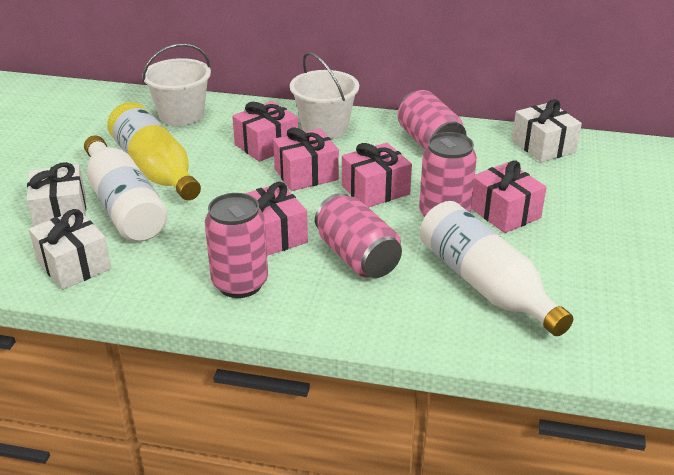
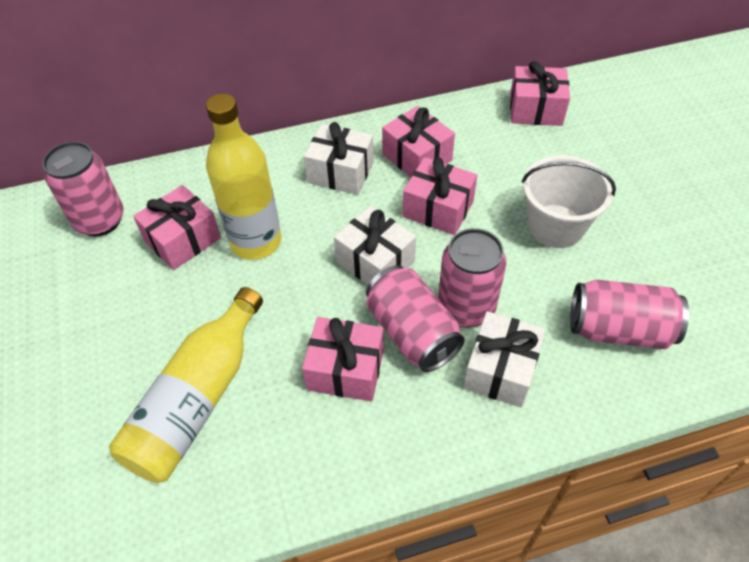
white bottle: [84,135,168,242] [420,201,573,336] = 2 -> none = 0
white bucket: [142,43,211,126] [290,52,359,139] = 2 -> [522,155,616,248] = 1
yellow bottle: [107,102,201,200] = 1 -> [109,287,263,483] [206,94,281,260] = 2

